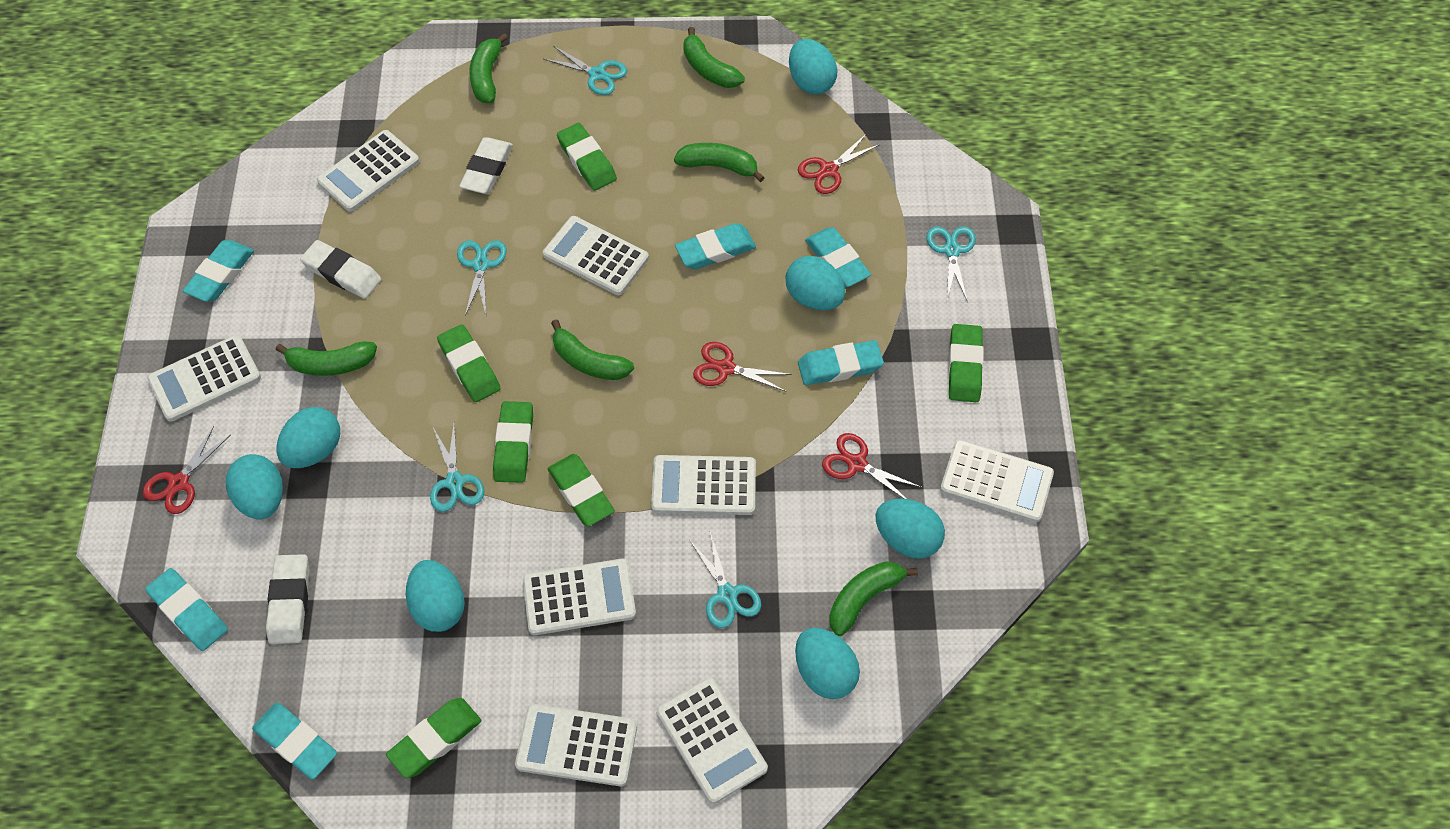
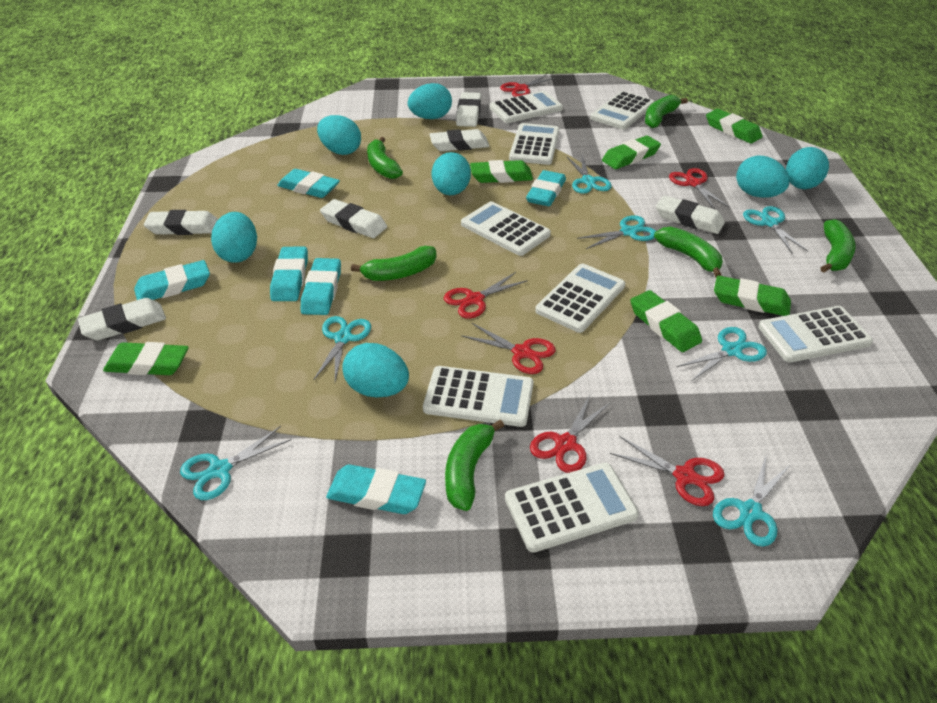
red scissors: [143,426,231,514] [693,342,792,392] [798,134,880,194] [822,433,921,499] = 4 -> [443,272,528,319] [461,323,555,374] [500,74,555,97] [530,395,610,473] [610,436,724,506] [669,168,729,209] = 6
turquoise scissors: [430,424,484,512] [457,240,507,316] [544,46,627,95] [690,532,761,628] [927,226,976,302] = 5 -> [180,426,292,500] [313,316,371,381] [567,156,612,194] [577,215,656,249] [677,327,767,381] [713,456,791,547] [743,206,808,253] = 7
white eraser: [266,554,310,644] [300,240,381,299] [459,137,513,194] = 3 -> [78,298,166,341] [144,210,218,235] [320,199,387,238] [429,129,489,151] [456,92,481,127] [656,195,725,234] = 6

